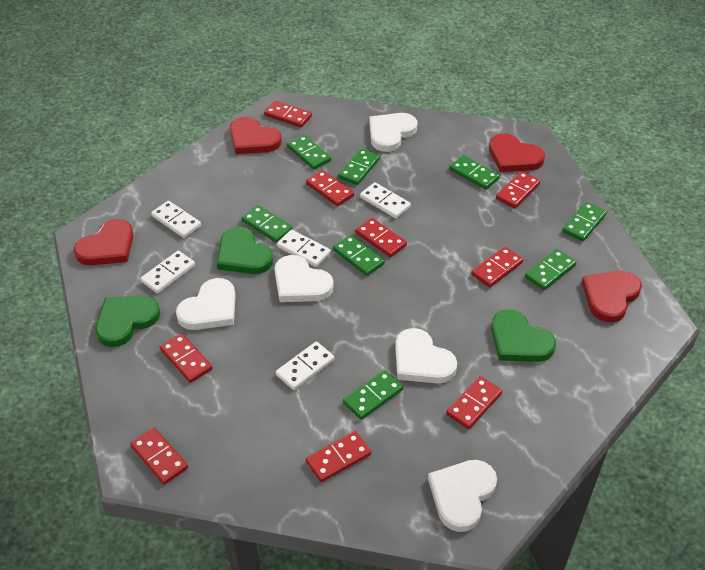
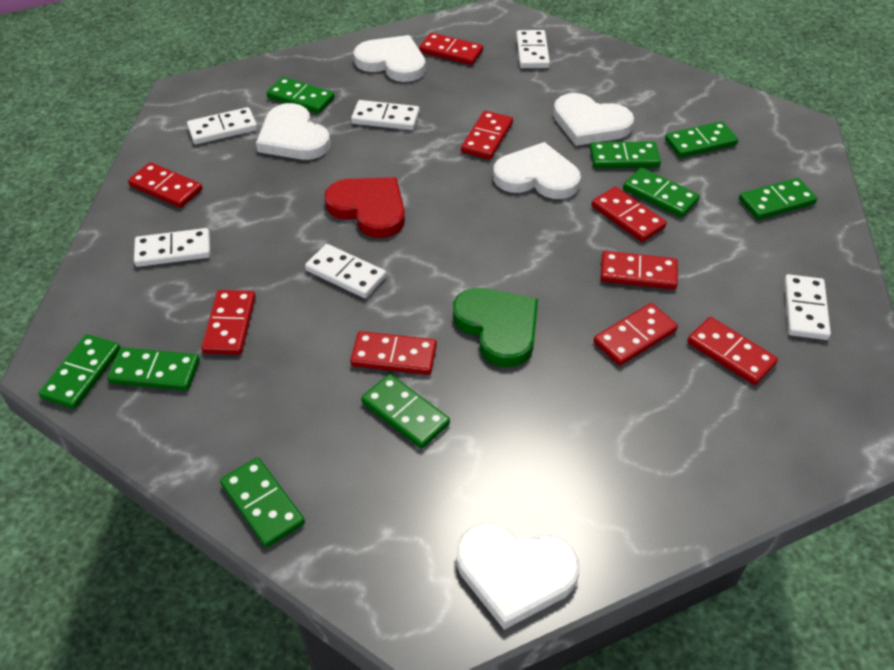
green domino: [241,205,293,243] [287,135,331,170] [333,235,385,276] [338,149,380,185] [343,370,403,420] [449,155,500,190] [525,249,577,290] [562,202,607,241] = 8 -> [38,334,121,409] [107,347,200,391] [220,457,305,548] [266,77,335,114] [361,374,450,449] [590,141,661,168] [623,167,700,218] [665,121,738,158] [739,178,817,220] = 9
green heart: [95,296,160,347] [217,227,273,274] [491,309,556,362] = 3 -> [453,288,538,367] = 1
red heart: [74,219,133,265] [230,117,282,154] [489,133,545,172] [581,271,642,322] = 4 -> [324,177,405,238] = 1
white domino: [140,251,195,293] [151,201,201,238] [276,342,334,390] [277,230,331,267] [360,182,411,219] = 5 -> [134,228,210,267] [187,107,257,144] [305,244,386,298] [351,100,420,130] [516,30,550,68] [784,274,831,340] = 6

